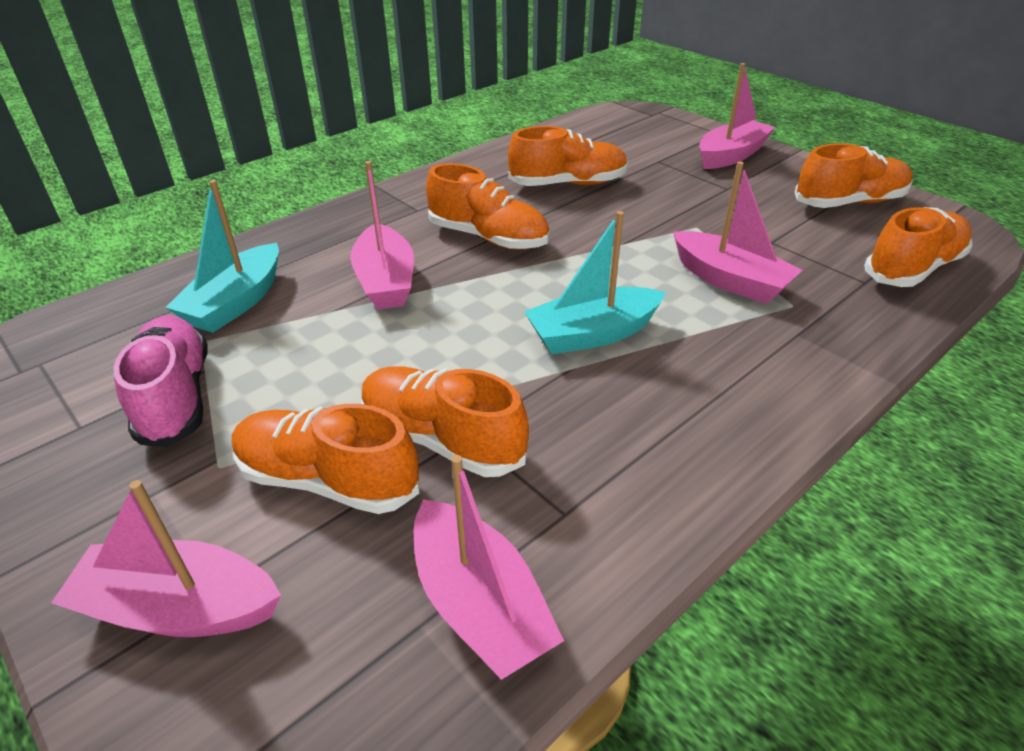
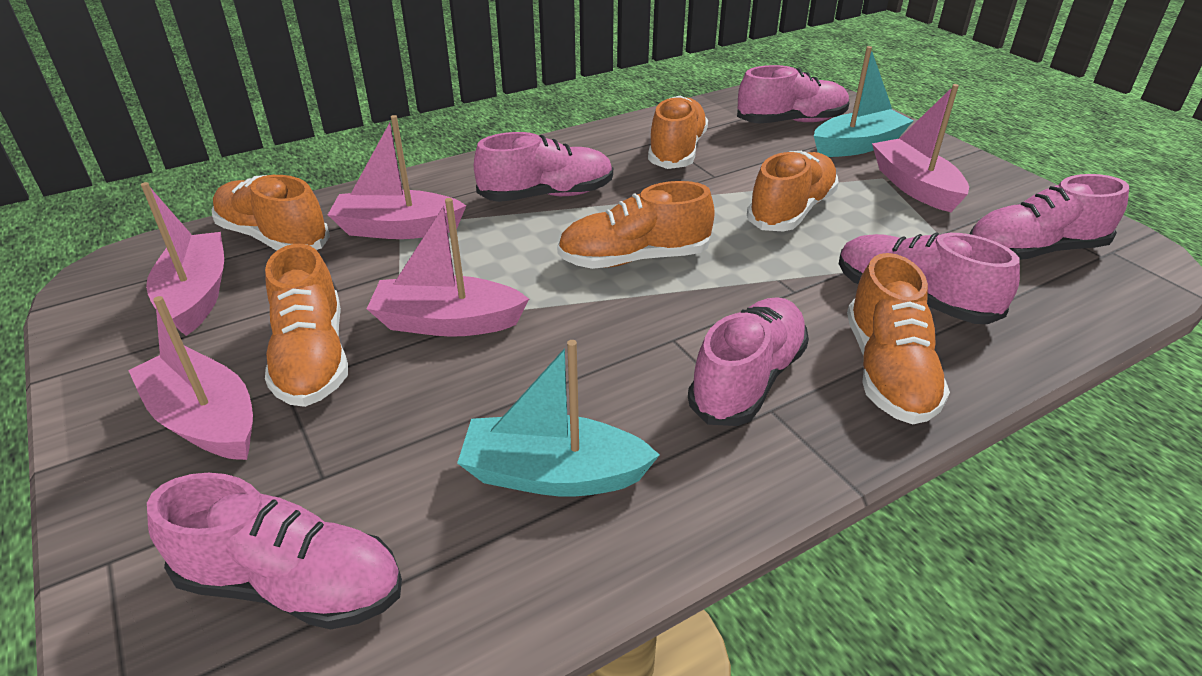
pink shoe: [113,315,208,447] = 1 -> [147,473,402,629] [474,132,613,202] [688,297,809,426] [737,65,849,124] [839,232,1020,324] [970,174,1129,260] = 6

